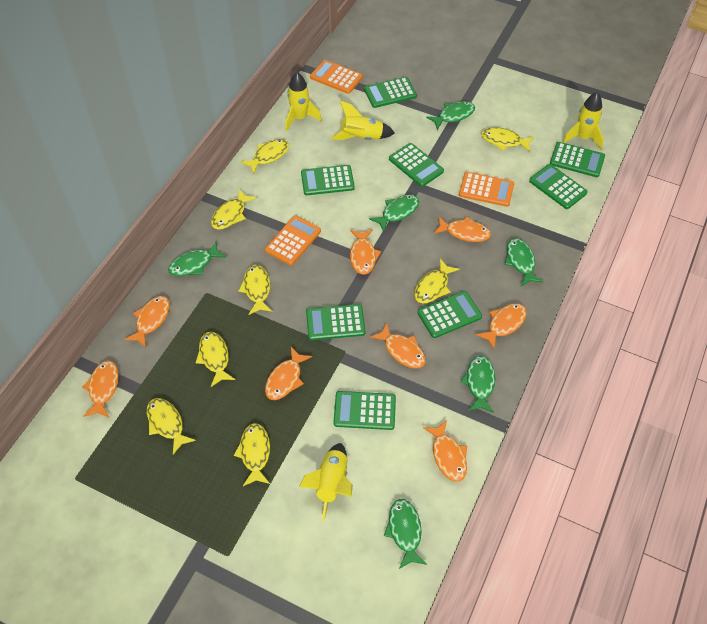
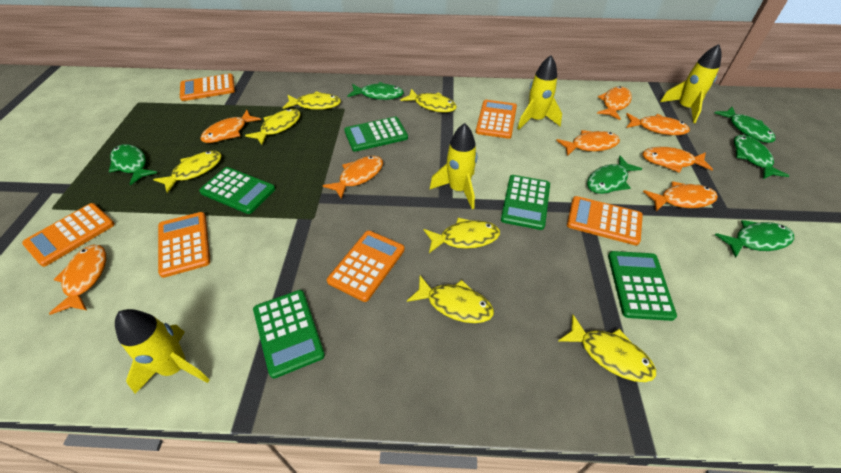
green calculator: [301,165,355,195] [306,304,365,340] [333,391,396,430] [364,77,417,108] [389,143,444,187] [417,291,482,338] [529,164,588,209] [550,142,605,177] = 8 -> [199,167,275,214] [253,290,325,378] [344,117,408,152] [501,175,550,230] [608,251,677,321] = 5
orange calculator: [265,215,321,265] [310,60,363,94] [459,172,515,207] = 3 -> [22,203,115,267] [158,212,210,278] [180,73,235,101] [327,230,405,302] [476,100,517,139] [567,196,643,245] = 6
yellow fish: [147,398,196,454] [196,332,235,387] [211,189,257,230] [234,423,270,486] [238,265,272,315] [241,139,289,174] [414,259,460,303] [481,127,534,152] = 8 -> [153,151,222,193] [245,109,300,145] [283,91,341,110] [401,89,457,112] [407,276,494,323] [424,218,500,253] [558,315,656,382] = 7

